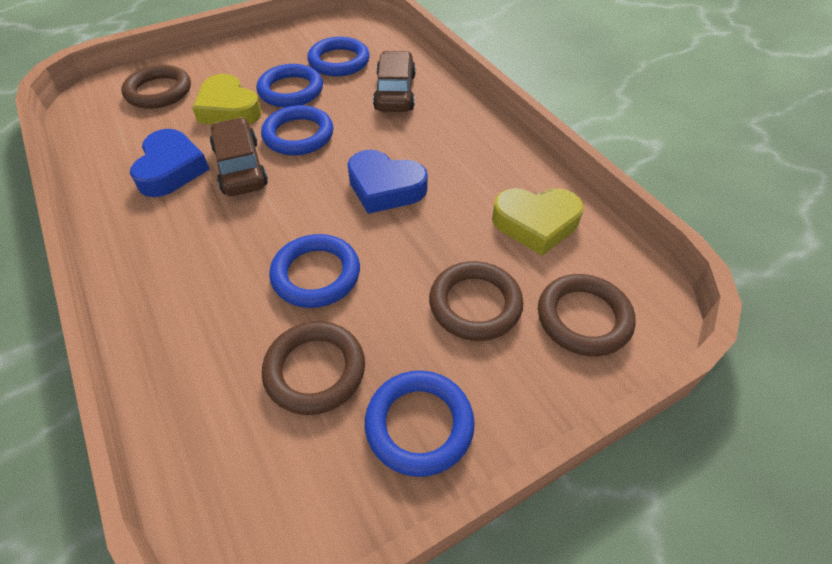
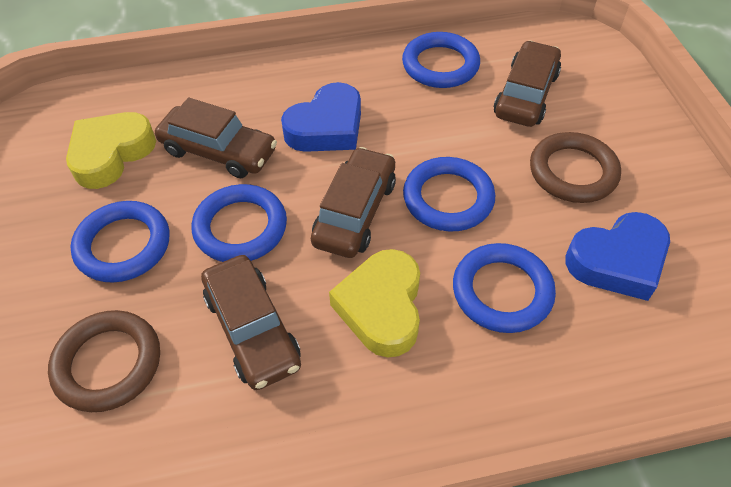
brown car: [210,118,268,196] [373,51,416,112] = 2 -> [155,97,277,178] [201,255,301,390] [311,147,396,258] [494,40,561,127] = 4
brown ring: [122,65,191,109] [262,321,365,415] [429,261,523,341] [538,274,636,356] = 4 -> [48,310,160,412] [530,132,621,203] = 2

